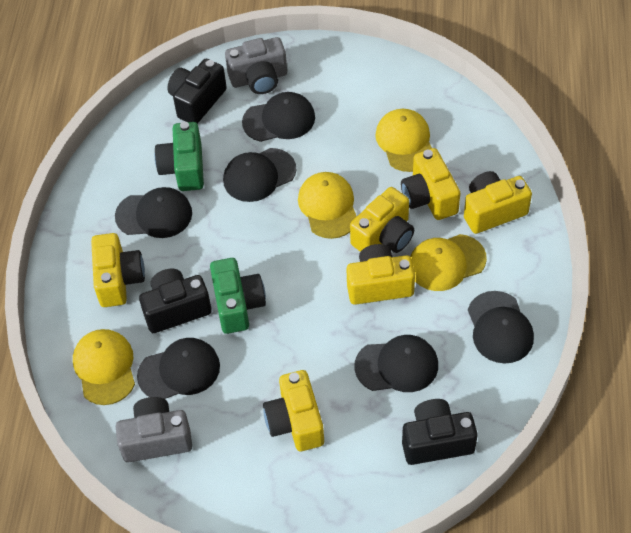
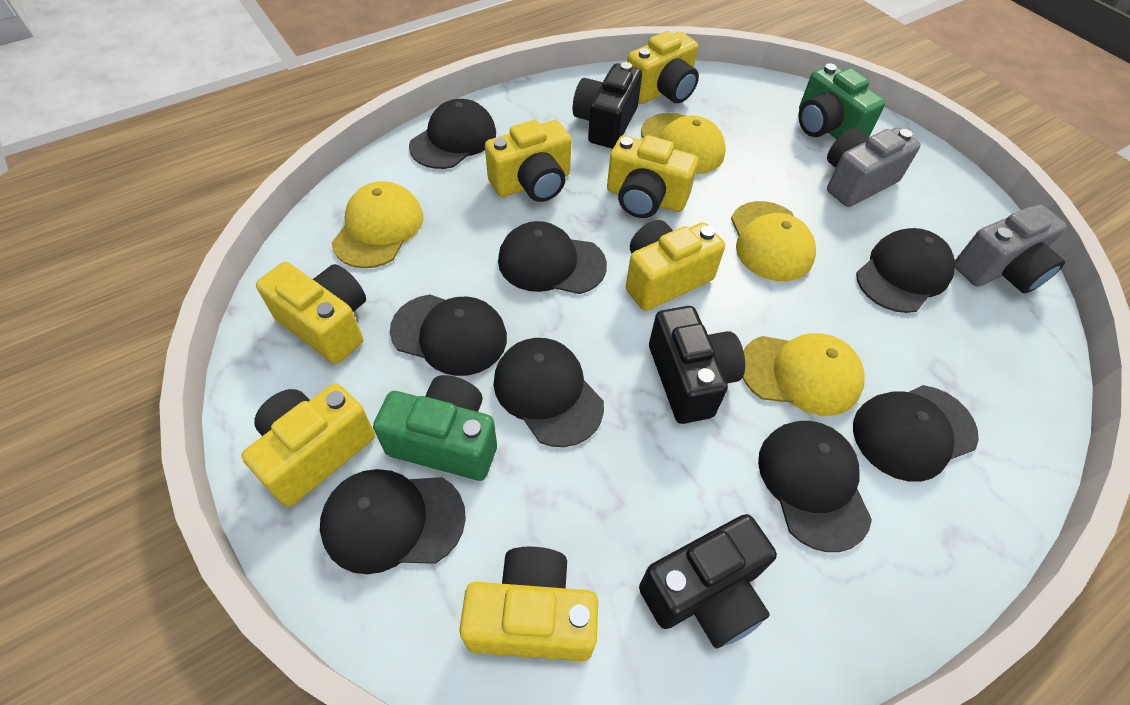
black cap: [115,187,192,238] [137,338,220,399] [223,148,296,202] [242,92,315,142] [354,335,438,392] [468,291,534,363] = 6 -> [320,469,466,574] [390,294,507,376] [409,99,496,169] [493,338,604,447] [498,221,607,294] [758,421,872,552] [853,385,979,482] [856,228,955,313] = 8
yellow camera: [91,233,145,307] [263,370,324,451] [346,244,415,305] [350,187,414,253] [401,148,460,220] [464,171,532,234] = 6 -> [241,384,375,507] [256,262,366,364] [460,547,598,661] [485,120,571,202] [607,135,698,218] [626,220,725,311] [627,31,699,104] = 7

